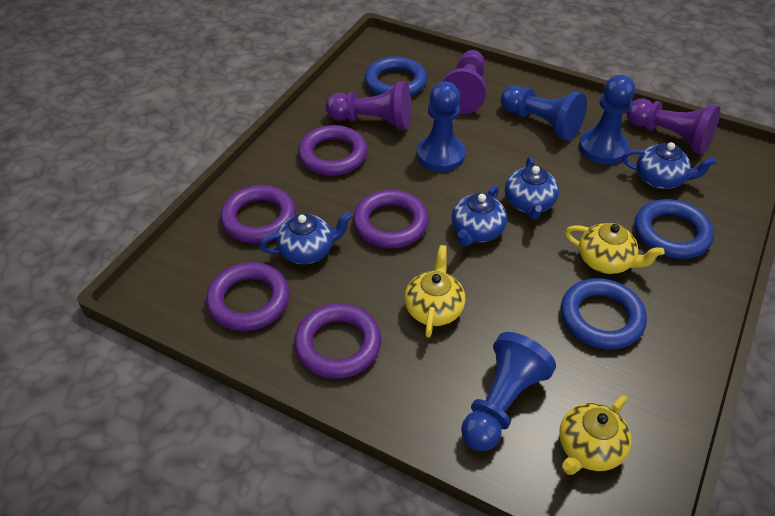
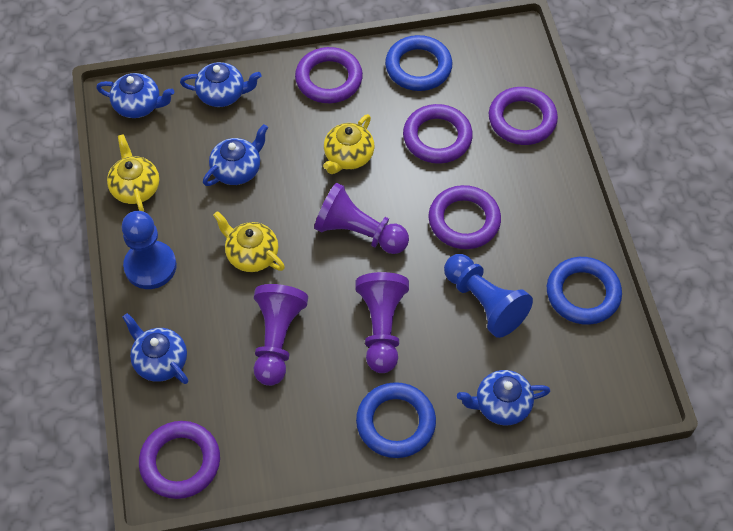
blue pawn: [417,82,465,172] [461,332,556,451] [501,85,587,141] [579,75,635,164] = 4 -> [122,211,177,289] [444,254,533,338] = 2
blue teapot: [259,211,352,264] [451,186,507,246] [505,157,559,220] [622,142,717,189] = 4 -> [96,73,175,118] [123,313,188,384] [180,62,261,107] [203,124,268,186] [457,370,550,425] = 5

